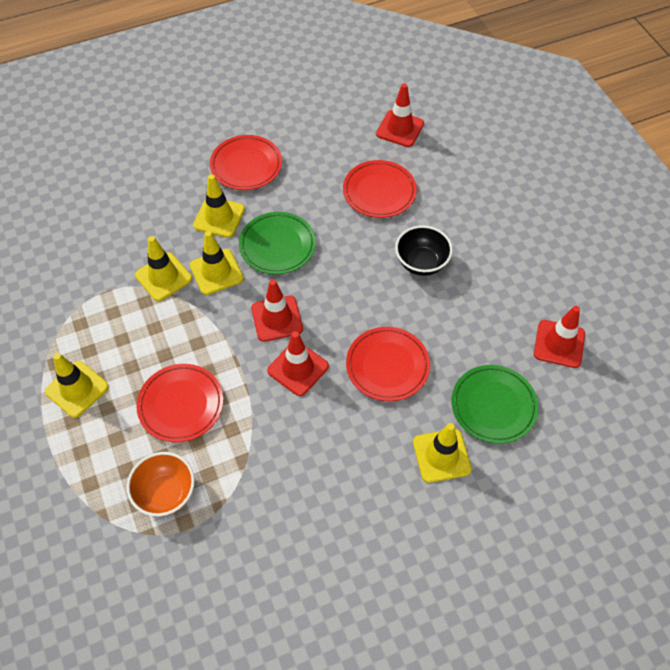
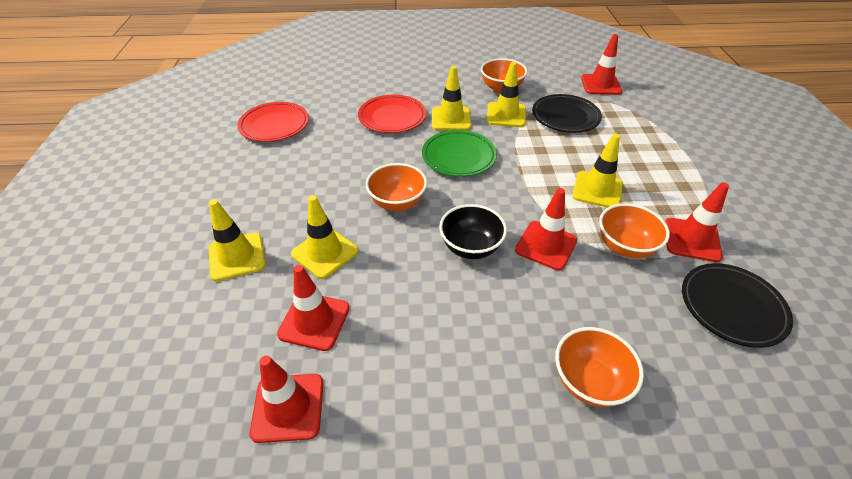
black plate: none = 0 -> [532,94,602,133] [682,263,793,348] = 2
green plate: [239,212,316,274] [452,365,539,444] = 2 -> [422,130,497,177] = 1
orange bowl: [127,452,195,516] = 1 -> [366,163,427,211] [481,58,527,93] [555,327,644,407] [599,203,670,258] = 4
red plate: [136,364,223,442] [210,135,282,190] [343,160,417,218] [346,327,430,401] = 4 -> [237,102,309,142] [358,95,426,133] = 2
red traffic cone: [251,279,303,342] [267,331,329,396] [376,83,424,147] [534,306,585,368] = 4 -> [249,356,324,443] [277,265,350,351] [515,188,577,270] [581,34,622,95] [665,183,729,262] = 5

